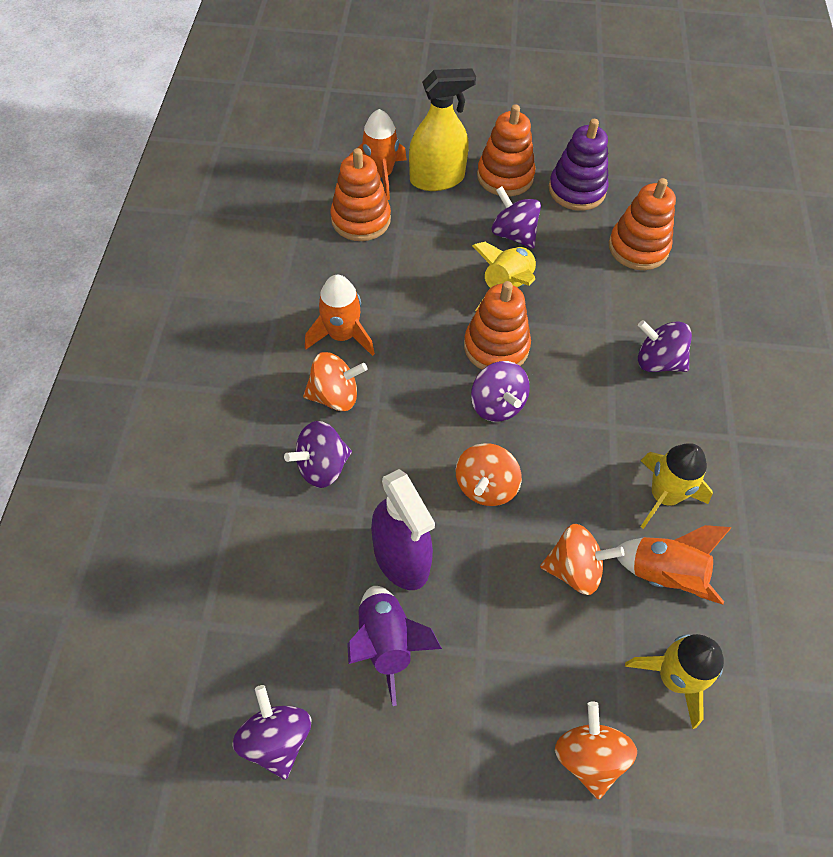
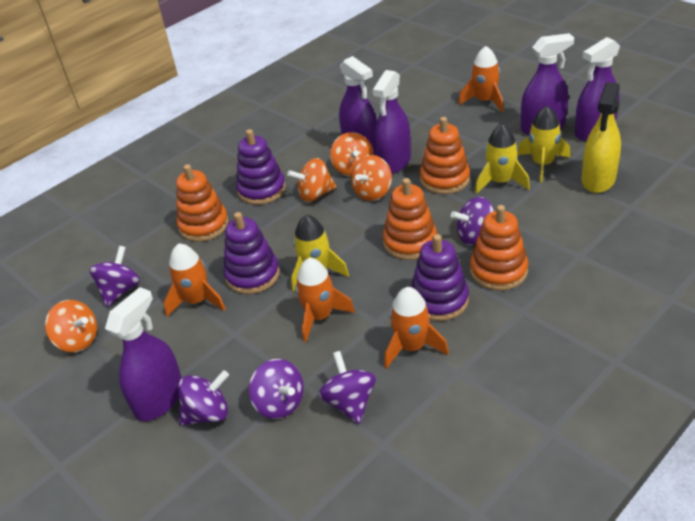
orange rocket: [305,275,375,356] [349,109,407,200] [617,525,731,605] = 3 -> [164,243,226,317] [295,258,355,342] [384,287,449,369] [458,46,504,112] = 4
purple rocket: [347,586,442,706] = 1 -> none = 0
purple spray bottle: [371,469,435,590] = 1 -> [105,287,182,421] [339,56,377,155] [372,70,411,174] [521,33,574,135] [575,37,620,141] = 5
purple stacking toy: [549,119,609,211] = 1 -> [224,212,280,294] [236,129,286,205] [411,234,469,321] = 3

